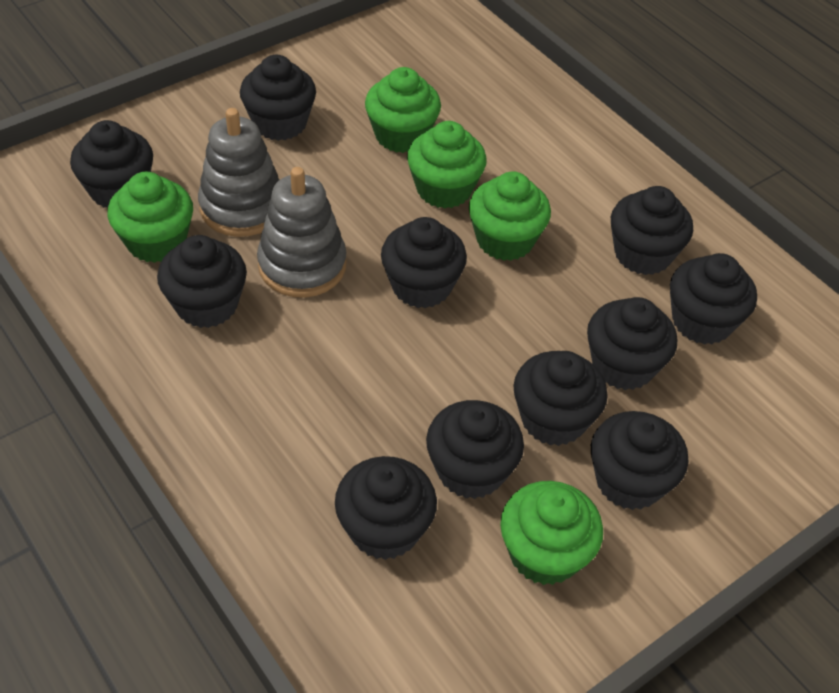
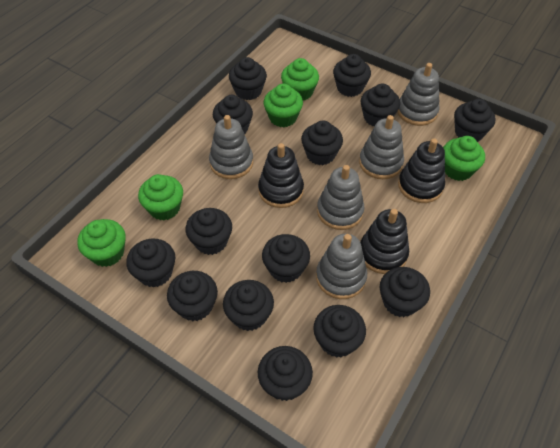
black cupcake: [70,120,153,208] [157,235,247,328] [240,55,316,141] [335,456,437,560] [381,217,467,308] [426,400,524,499] [513,351,608,446] [587,297,677,390] [591,411,689,510] [611,186,693,275] [670,253,757,345] = 11 -> [126,239,175,288] [167,271,218,321] [186,208,232,255] [213,95,253,134] [223,280,274,331] [229,57,267,100] [258,346,313,401] [262,234,310,283] [301,120,343,165] [313,305,366,358] [333,54,371,97] [361,83,400,127] [380,267,430,317] [454,99,496,142] = 14
black stacking toy: none = 0 -> [258,143,304,208] [360,209,409,274] [398,138,445,203] = 3
grey stacking toy: [198,108,279,237] [257,167,346,298] = 2 -> [209,115,253,179] [316,234,367,299] [317,165,364,230] [359,115,404,179] [397,63,440,126] = 5

